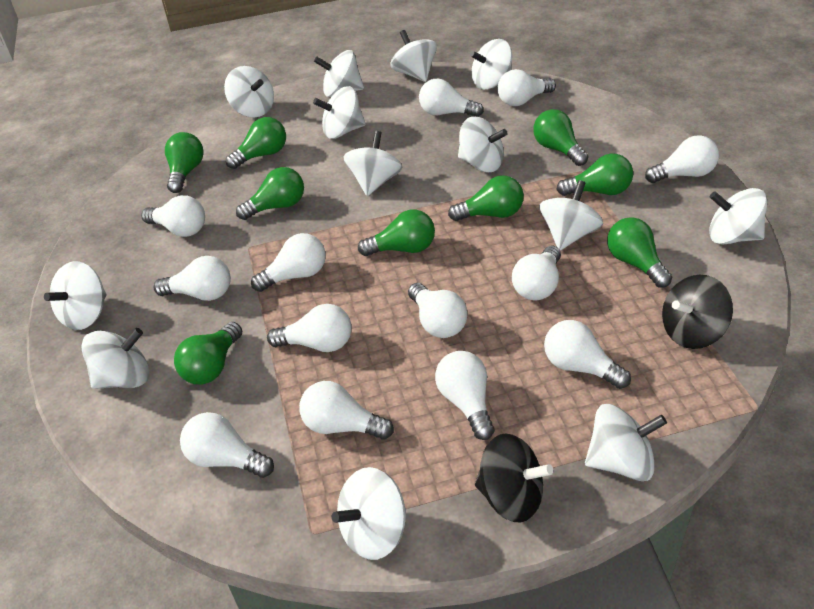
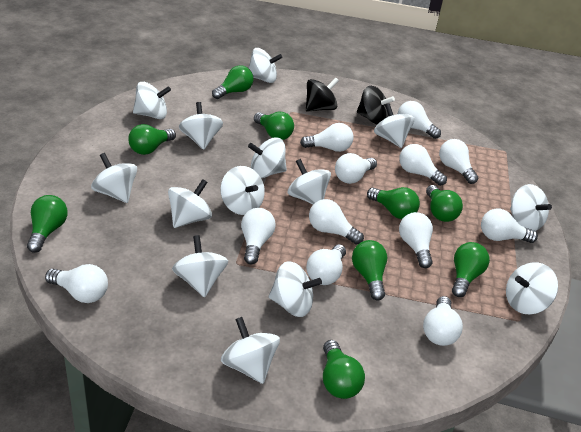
white light bulb: [141,195,205,237] [153,256,231,301] [180,412,274,478] [251,233,326,292] [267,304,352,352] [299,381,394,439] [408,283,468,338] [419,79,484,117] [435,351,495,440] [497,69,556,106] [512,245,561,300] [544,320,631,389] [645,135,719,183] = 13 -> [45,264,108,303] [241,208,276,264] [300,123,353,152] [306,244,346,285] [309,199,364,245] [335,153,377,184] [398,101,441,139] [399,144,447,186] [399,212,433,268] [423,296,463,346] [439,139,478,184] [481,209,538,243] = 12
white spinning top: [44,261,107,330] [81,328,149,389] [224,66,274,117] [313,86,366,139] [314,50,364,97] [332,467,406,560] [343,131,402,196] [390,30,437,82] [458,117,508,172] [470,39,512,90] [539,180,603,250] [585,404,667,481] [709,188,767,245] = 13 -> [91,153,137,203] [133,82,171,119] [168,179,212,228] [172,235,228,297] [179,102,223,150] [221,166,265,215] [221,317,280,384] [248,137,287,178] [249,48,282,83] [269,261,322,317] [288,159,331,204] [374,103,414,148] [506,262,558,314] [510,184,552,231] = 14

